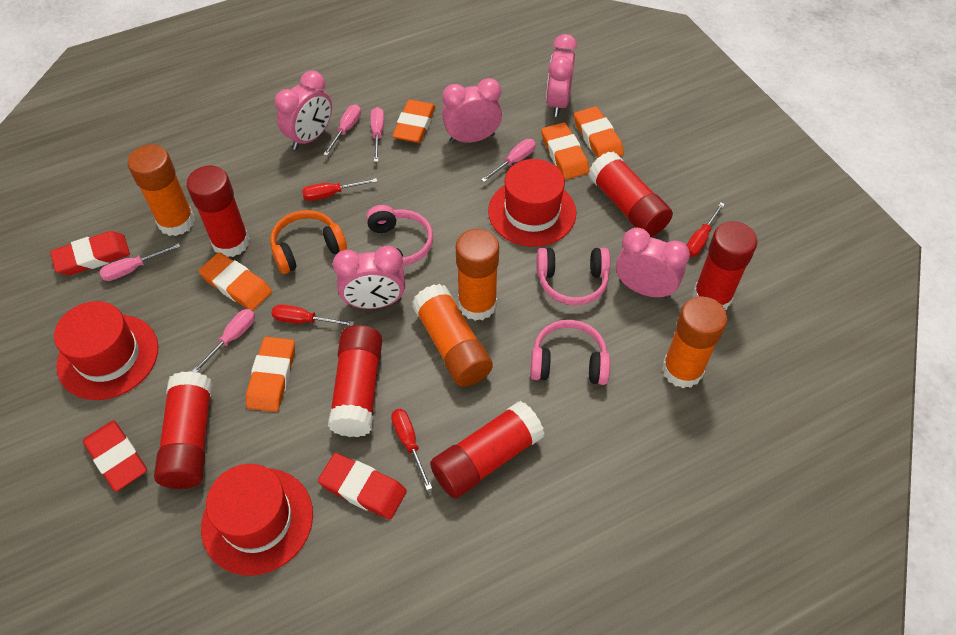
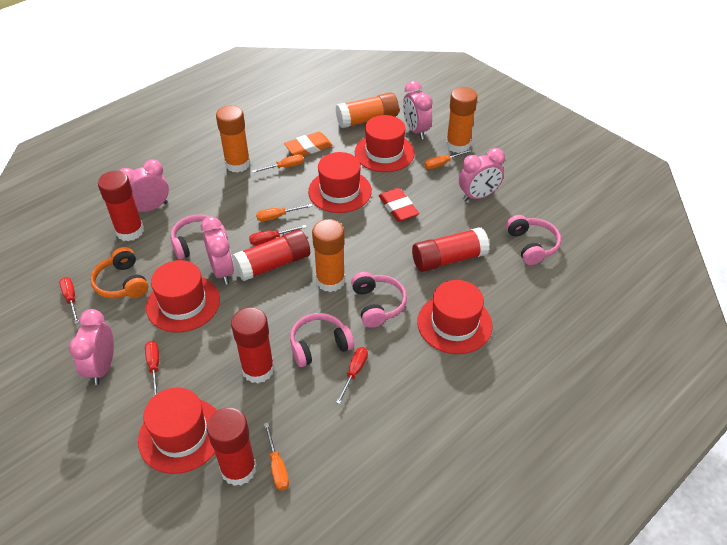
orange eraser: [199,252,272,311] [246,337,295,412] [392,100,436,143] [541,122,590,180] [574,106,624,158] = 5 -> [284,132,333,156] = 1
orange screwdriver: none = 0 -> [252,154,304,173] [256,204,312,222] [264,423,289,490] [424,150,472,169] = 4
pink headphones: [366,205,433,267] [530,320,610,385] [536,248,610,306] = 3 -> [171,214,228,260] [290,313,354,367] [351,272,407,328] [506,215,561,265] = 4
pink screwdriver: [99,243,180,281] [192,309,255,373] [323,104,361,156] [371,107,384,162] [481,139,536,182] = 5 -> none = 0
red eraser: [50,231,130,275] [83,421,147,492] [318,453,407,520] = 3 -> [378,188,419,222] = 1
red glue stick: [154,371,213,489] [187,166,250,257] [328,325,382,437] [430,401,545,498] [588,152,673,237] [693,221,757,310] = 6 -> [98,171,144,241] [206,407,257,486] [231,307,275,383] [233,229,310,281] [412,227,490,272] = 5
red hat: [54,301,158,400] [201,464,313,576] [488,159,576,247] = 3 -> [138,387,217,474] [146,260,220,333] [308,152,372,213] [355,115,415,172] [417,280,492,354] = 5

